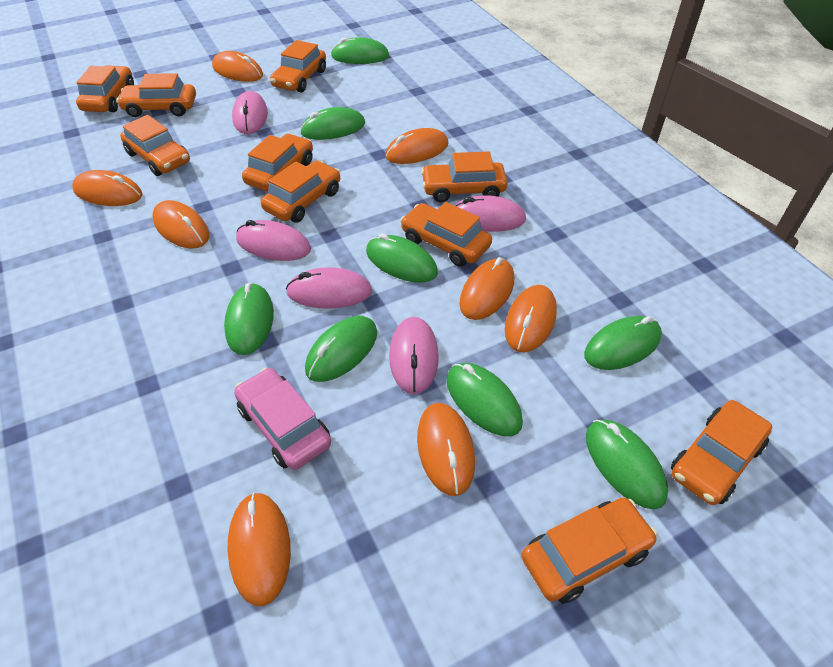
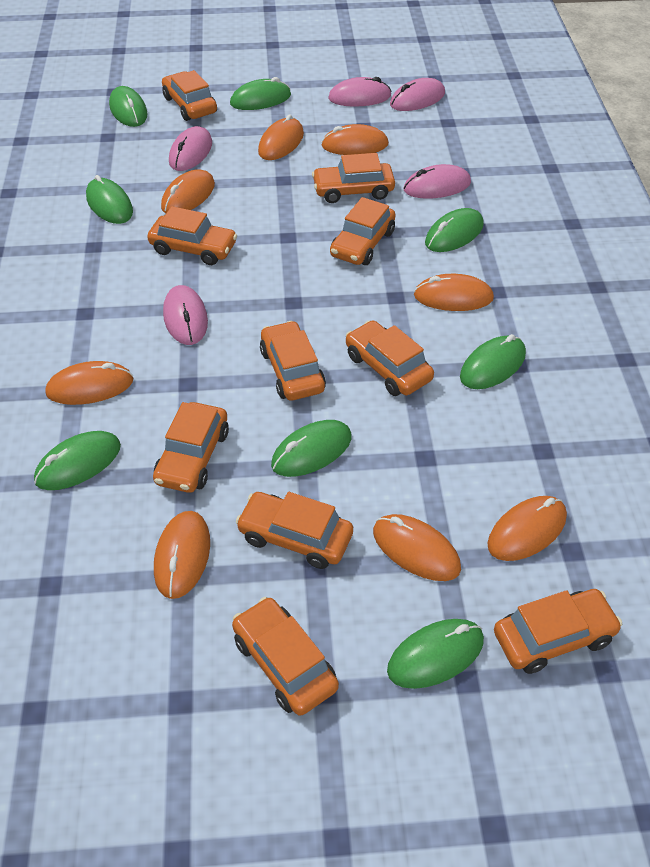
pink car: [234,368,331,470] = 1 -> none = 0

